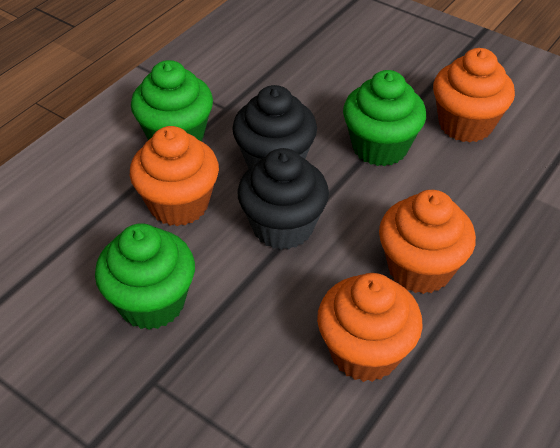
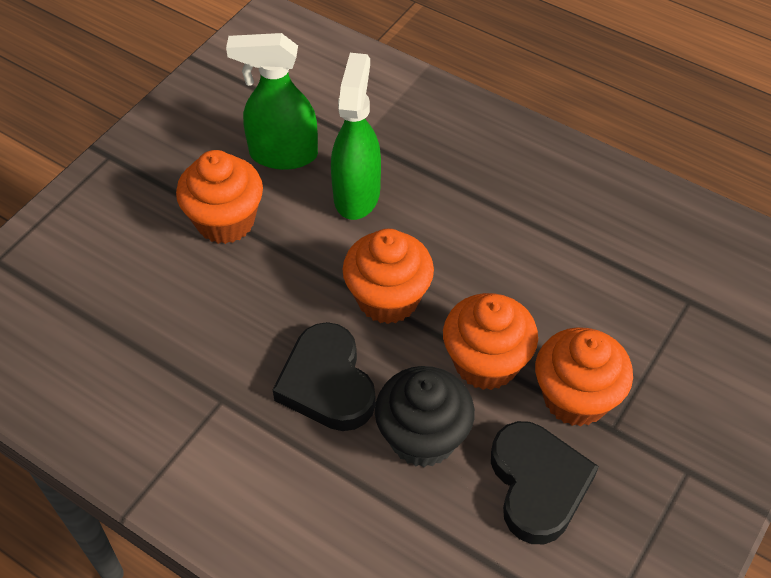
black cupcake: [232,85,317,169] [237,148,329,250] = 2 -> [375,366,475,467] = 1
black heart: none = 0 -> [273,322,375,431] [491,421,599,544] = 2
green cupcake: [95,223,195,330] [131,60,213,141] [343,70,426,166] = 3 -> none = 0
green spray bottle: none = 0 -> [226,33,318,170] [331,53,381,220] = 2

